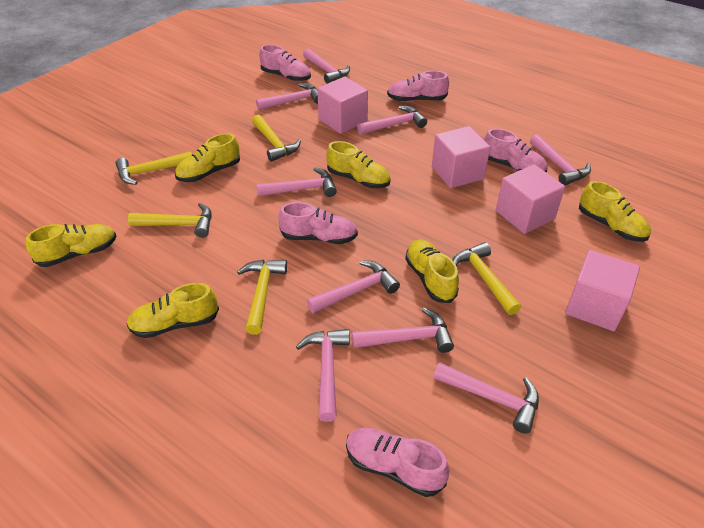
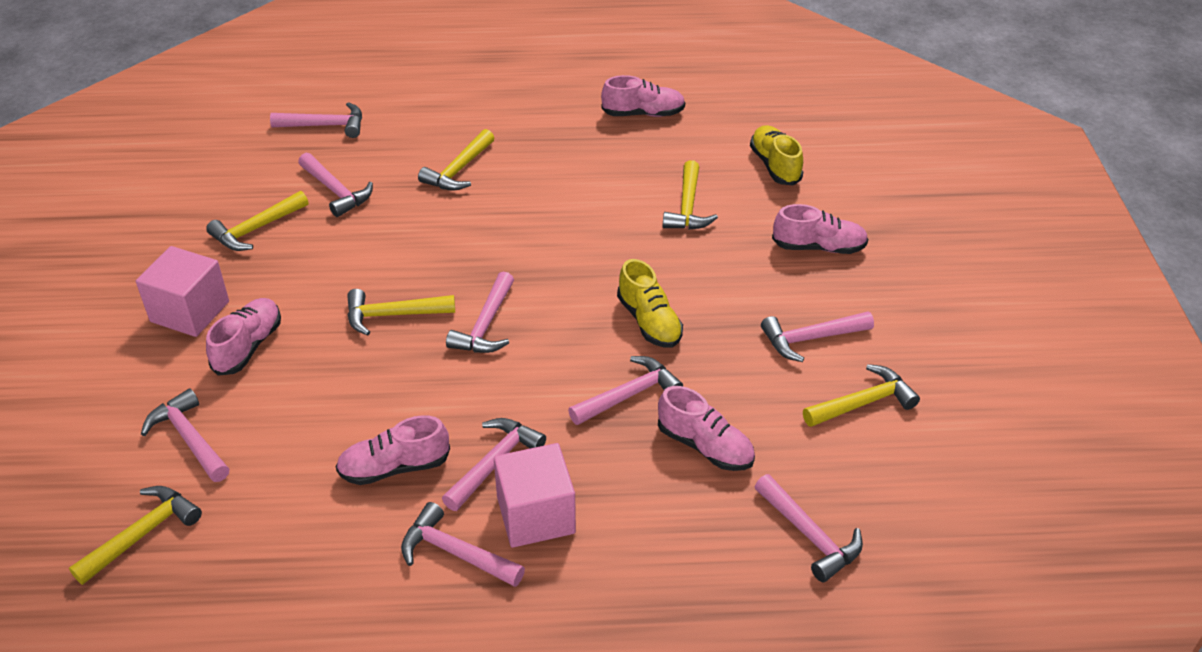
pink cube: [317,76,368,134] [432,126,490,188] [496,164,565,234] [565,250,640,331] = 4 -> [136,246,229,337] [494,443,576,548] = 2
yellow hammer: [115,151,192,185] [128,203,211,238] [237,260,287,335] [252,115,301,162] [452,242,521,315] = 5 -> [69,486,202,585] [206,191,308,251] [347,289,455,335] [418,129,494,191] [663,160,718,230] [803,364,920,427] = 6
yellow shoe: [26,224,116,267] [126,283,219,338] [175,133,240,182] [326,141,391,188] [405,239,459,303] [579,181,651,242] = 6 -> [617,259,683,348] [750,125,803,186] = 2

